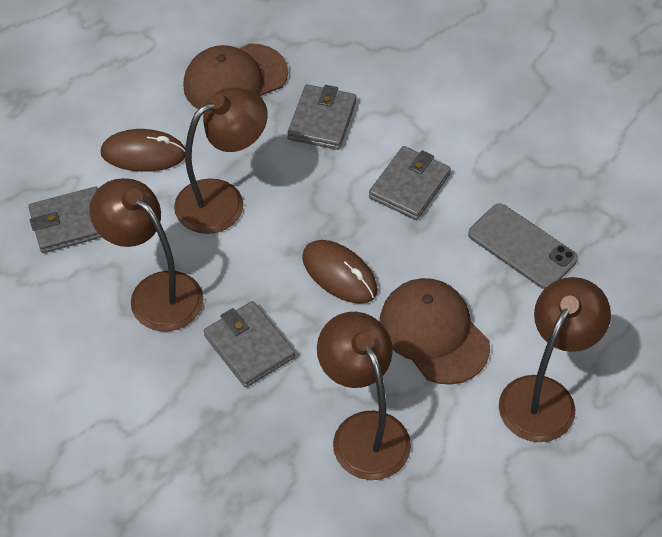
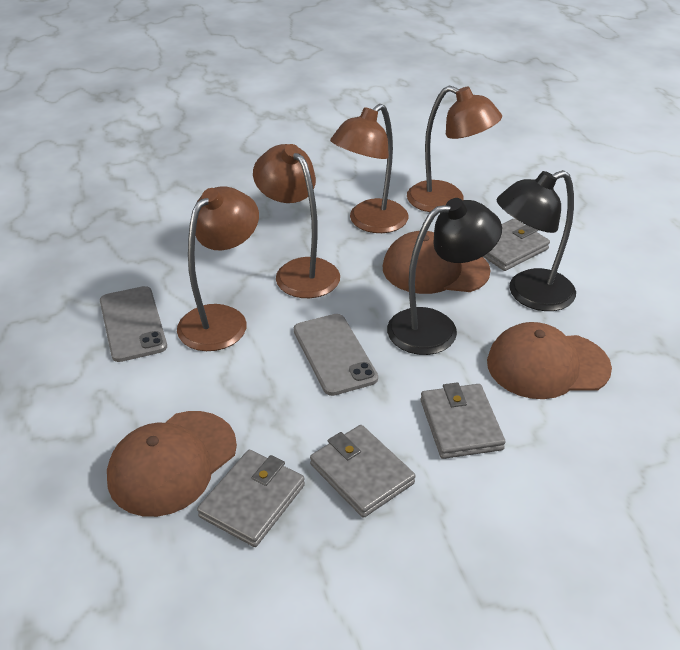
black lamp: none = 0 -> [387,198,502,355] [496,170,576,311] = 2
brown cap: [183,43,288,109] [380,278,490,385] = 2 -> [107,411,237,517] [383,231,491,294] [487,322,612,399] = 3
brown mouse: [101,129,185,172] [302,240,377,304] = 2 -> none = 0
grey phone: [468,203,578,289] = 1 -> [100,286,167,362] [294,314,378,396] = 2

